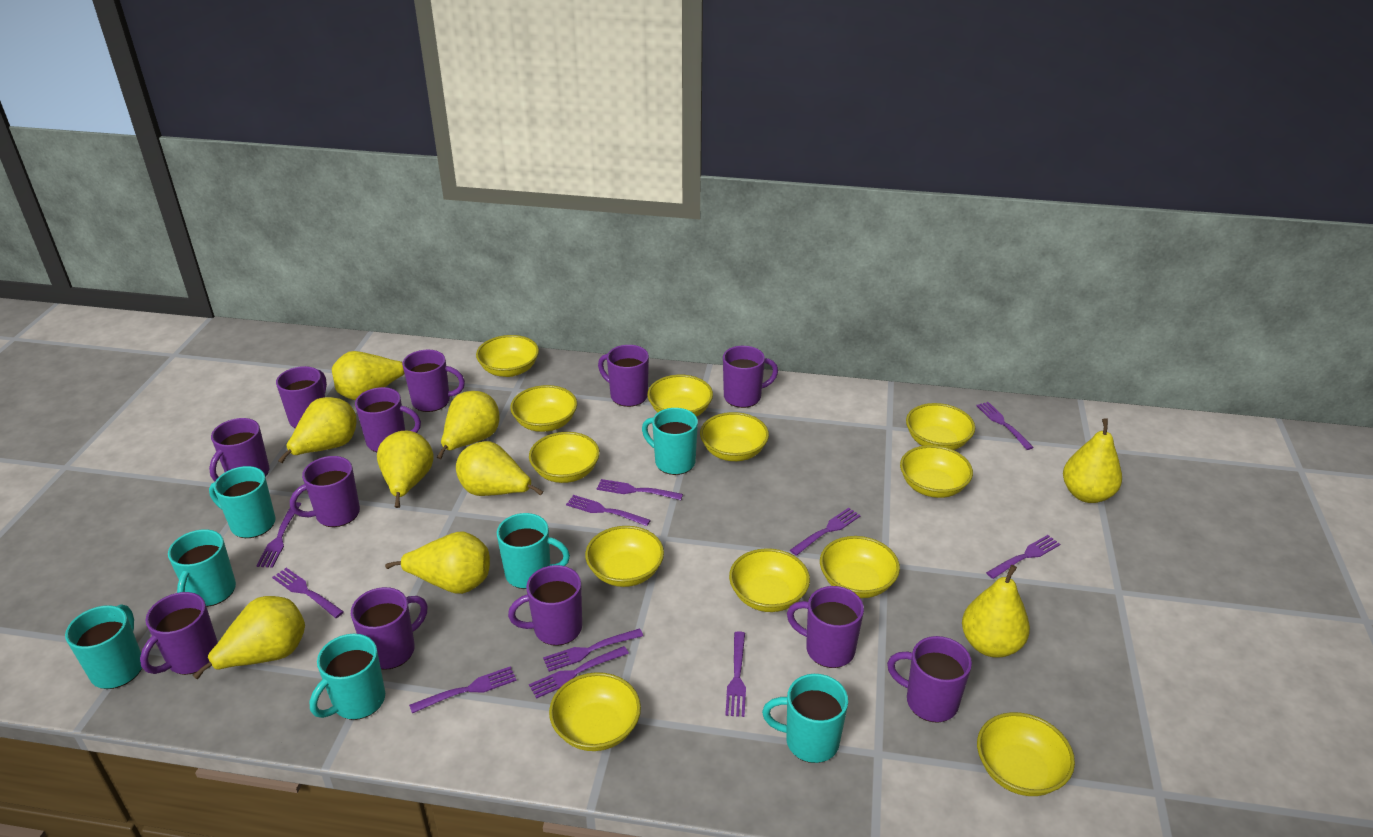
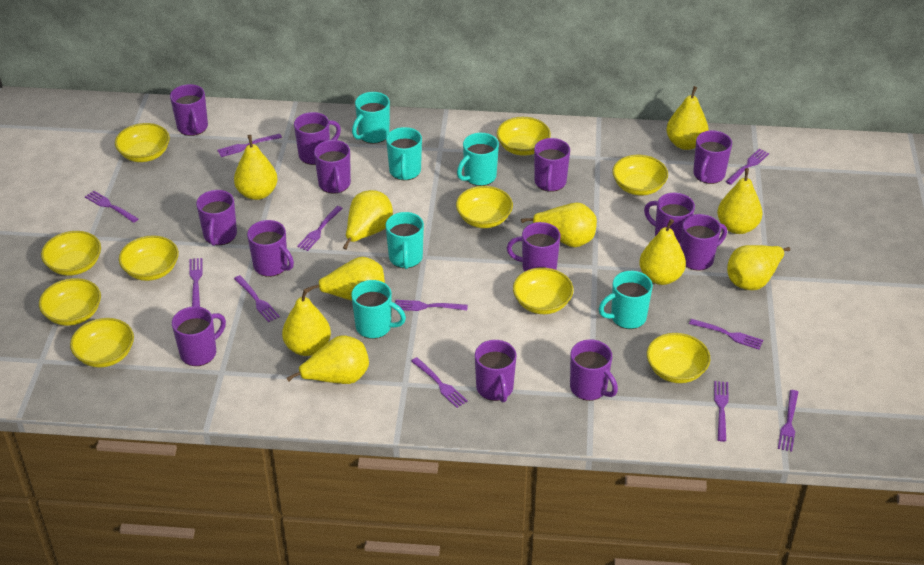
purple mug: [140,592,218,675] [209,418,269,481] [276,366,327,428] [290,456,360,527] [351,587,428,670] [355,387,421,452] [402,350,465,412] [508,565,582,646] [598,345,649,407] [723,346,778,408] [787,586,864,668] [887,636,972,723] = 12 -> [170,84,208,136] [172,306,226,366] [196,190,237,246] [247,220,294,277] [294,112,341,165] [314,140,351,194] [475,340,517,402] [507,222,560,271] [534,138,570,192] [570,340,618,401] [644,193,695,246] [681,214,727,271] [693,130,732,184] = 13
turquoise mug: [65,604,142,689] [168,529,236,607] [209,466,276,538] [310,634,385,720] [497,513,570,589] [642,408,698,475] [762,674,848,763] = 7 -> [351,280,406,339] [352,92,390,144] [385,212,424,269] [386,127,422,180] [457,133,499,186] [599,271,653,329] = 6
yellow bowl: [476,335,539,377] [510,385,577,432] [529,432,600,483] [549,672,641,751] [585,526,664,587] [647,375,713,417] [700,412,769,461] [729,548,810,612] [820,536,900,598] [900,445,973,498] [906,403,975,450] [977,712,1075,796] = 12 -> [39,278,101,326] [41,231,101,276] [70,318,134,368] [115,123,170,162] [119,235,179,281] [456,186,513,228] [497,117,551,156] [513,267,574,314] [612,155,668,195] [647,333,710,383] = 10
yellow pear: [193,596,305,679] [278,397,356,464] [332,351,405,400] [377,431,434,508] [385,531,490,594] [437,391,499,459] [456,441,544,496] [962,565,1030,658] [1063,418,1122,503] = 9 -> [234,135,278,200] [282,289,331,356] [287,335,369,384] [306,257,385,301] [343,190,393,250] [521,203,597,247] [639,219,686,285] [666,86,709,150] [717,168,763,234] [727,245,790,290] = 10

